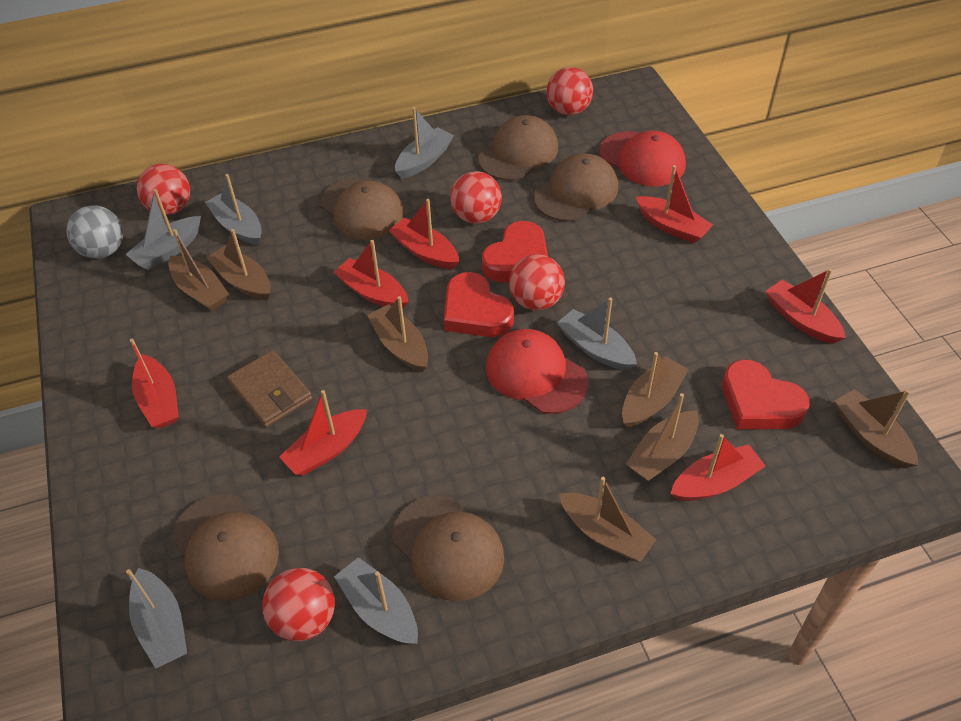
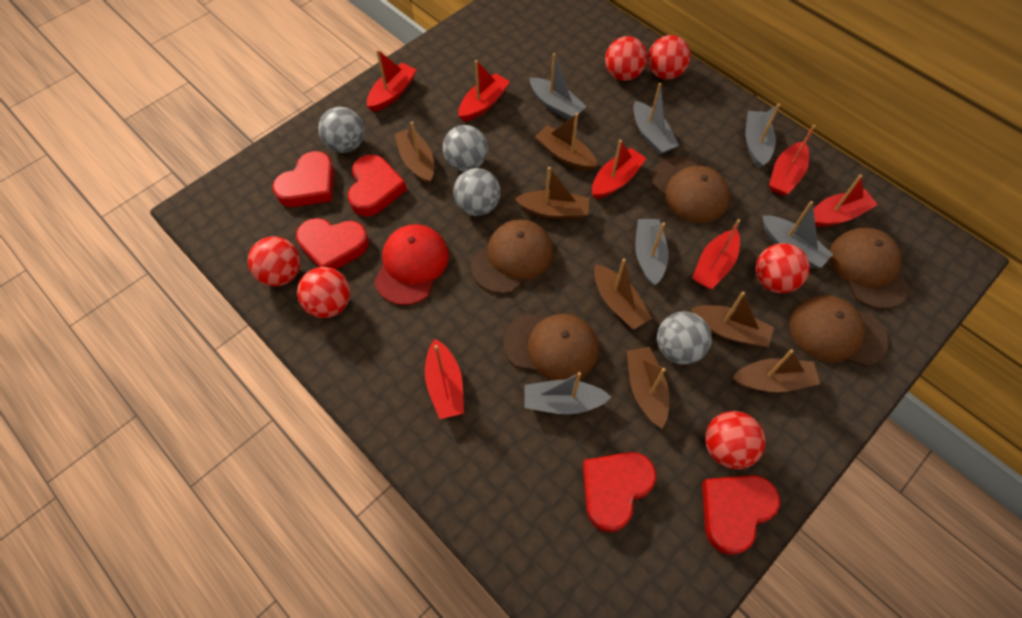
brown wallet: [227,350,312,427] = 1 -> none = 0
grey ball: [66,206,123,259] = 1 -> [318,107,364,153] [442,125,488,172] [453,168,500,216] [657,312,712,365] = 4
red ball: [137,164,190,215] [262,568,335,641] [450,171,502,224] [509,254,565,310] [546,67,593,115] = 5 -> [248,236,301,287] [297,267,350,318] [605,36,647,81] [648,35,690,80] [705,411,765,469] [755,243,810,294] = 6
red cap: [486,329,588,414] [599,131,686,186] = 2 -> [374,224,449,305] = 1
red heart: [444,272,514,337] [482,221,548,282] [722,359,810,429] = 3 -> [273,151,334,207] [296,218,369,270] [348,154,407,216] [583,452,656,532] [702,475,780,555] = 5

